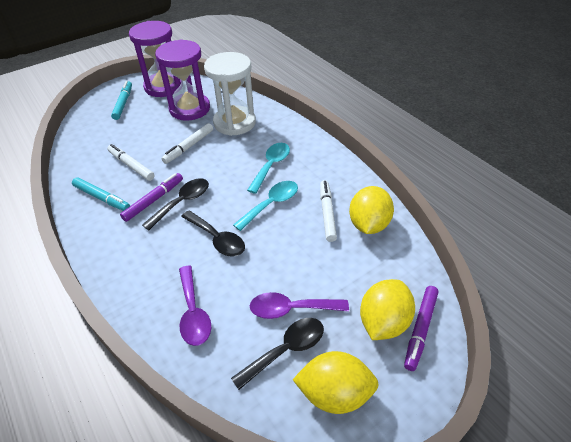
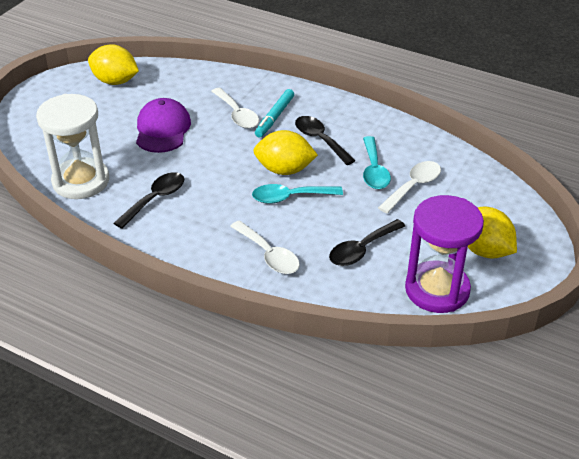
purple cap: none = 0 -> [136,98,191,153] = 1
purple hourglass: [129,21,181,97] [155,39,210,121] = 2 -> [405,195,484,313] = 1
purple marker: [120,173,183,222] [404,286,439,371] = 2 -> none = 0
purple spoon: [179,266,211,346] [250,292,349,319] = 2 -> none = 0
turquoise marker: [72,177,130,211] [111,81,132,120] = 2 -> [255,89,294,137] = 1
white marker: [107,144,155,181] [161,123,213,164] [320,180,337,242] = 3 -> none = 0
white spoon: none = 0 -> [211,88,259,128] [230,220,300,274] [378,161,441,213] = 3

